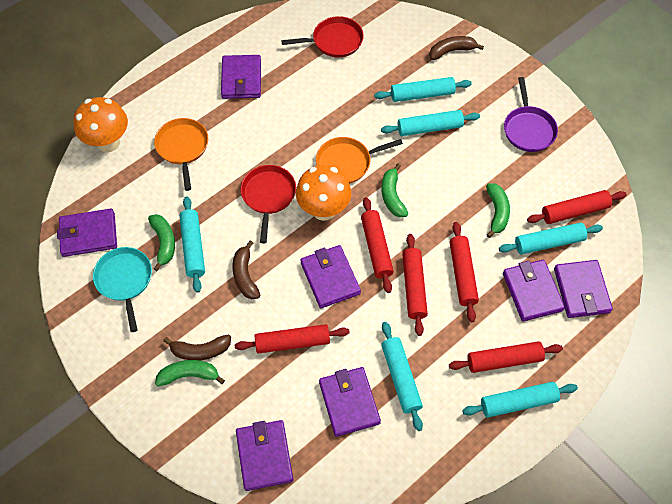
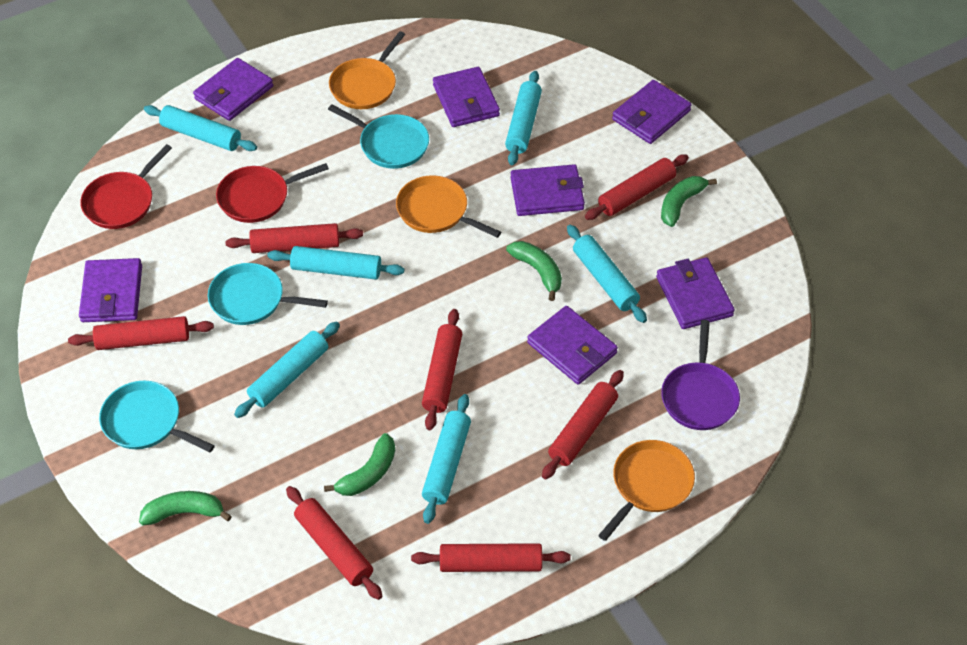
brown banana: [163,334,231,360] [232,241,260,299] [429,36,484,60] = 3 -> none = 0
orange mushroom: [73,97,128,153] [296,165,351,221] = 2 -> none = 0
orange pan: [154,118,208,191] [316,137,403,184] = 2 -> [329,31,405,109] [396,176,501,238] [598,440,695,541] = 3
red rolling pin: [235,324,350,354] [361,197,394,293] [402,234,428,336] [449,341,563,373] [450,222,479,322] [527,190,627,224] = 6 -> [68,316,214,350] [225,223,363,253] [286,486,383,600] [411,543,571,572] [422,309,462,430] [542,370,624,479] [585,154,689,220] = 7
turquoise pan: [93,247,152,332] = 1 -> [99,381,215,452] [208,263,328,325] [328,104,429,169] = 3

